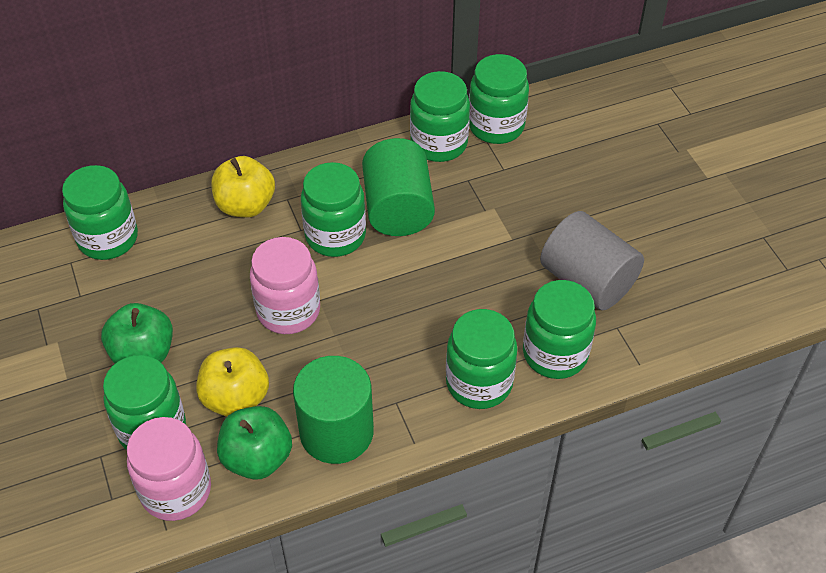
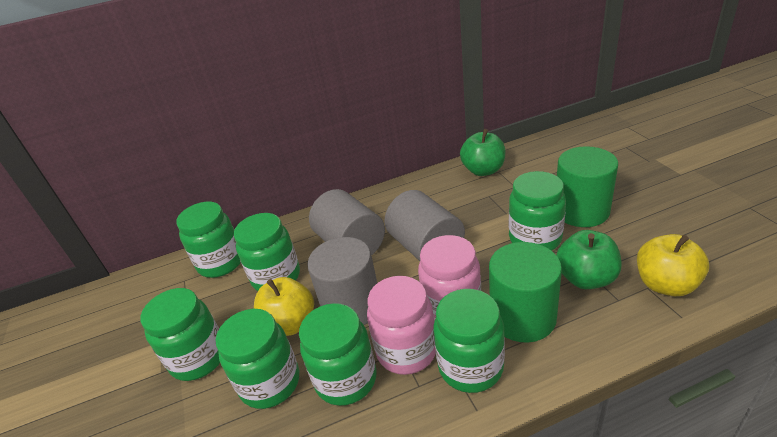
grey cylinder: [540,211,644,310] = 1 -> [307,237,377,325] [309,189,385,256] [384,190,465,261] = 3

